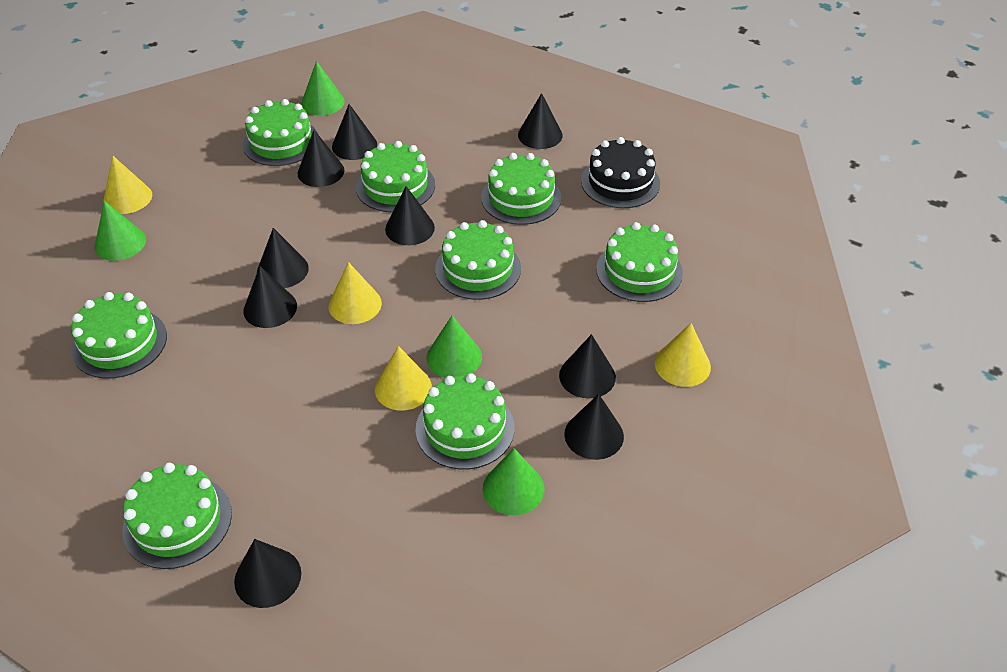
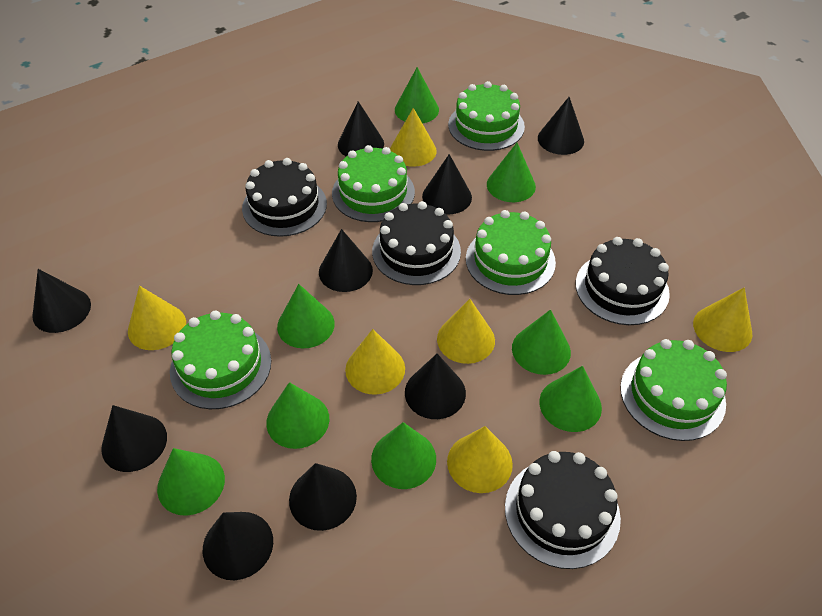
black cake: [581,137,660,208] = 1 -> [242,158,327,237] [372,201,461,285] [505,451,621,569] [576,237,670,325] = 4
green cake: [71,292,167,379] [122,463,232,569] [243,99,319,166] [356,141,435,212] [415,373,514,470] [435,220,521,300] [481,153,561,225] [596,222,683,302] = 8 -> [170,310,271,409] [332,145,415,222] [448,81,525,151] [466,210,556,295] [620,339,727,441] = 5
green cone: [95,201,146,261] [301,61,345,116] [427,316,482,378] [483,448,545,515] = 4 -> [157,448,225,516] [266,382,329,449] [277,284,335,348] [371,422,436,489] [395,67,439,123] [487,143,536,202] [512,309,571,375] [539,366,602,432] = 8
yellow cone: [103,156,152,214] [329,262,382,324] [375,346,432,411] [655,323,711,387] = 4 -> [128,286,186,350] [345,329,405,395] [390,108,437,167] [437,299,495,364] [447,426,513,493] [693,287,752,352] = 6

